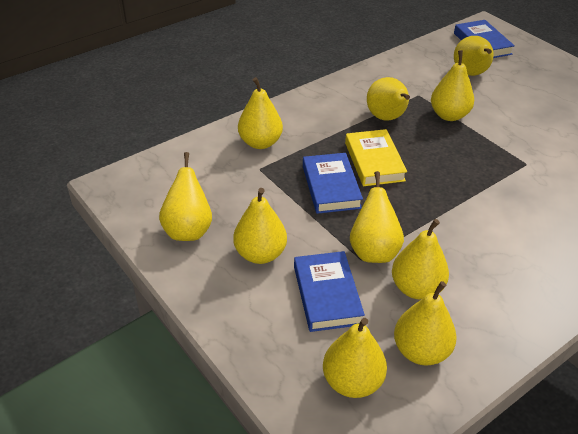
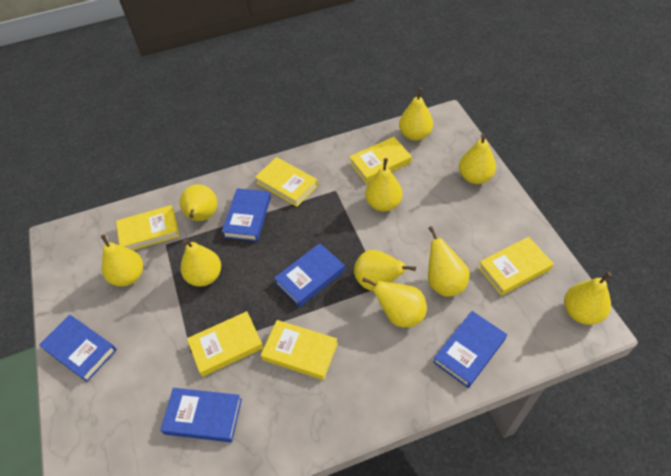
blue book: [294,251,365,332] [303,153,363,214] [454,20,515,58] = 3 -> [39,315,117,382] [160,388,242,442] [222,188,271,241] [274,243,345,307] [433,311,507,388] = 5
yellow book: [345,129,407,186] = 1 -> [116,205,179,250] [187,311,264,377] [255,157,318,207] [261,320,338,380] [349,137,412,184] [478,237,554,296] = 6

